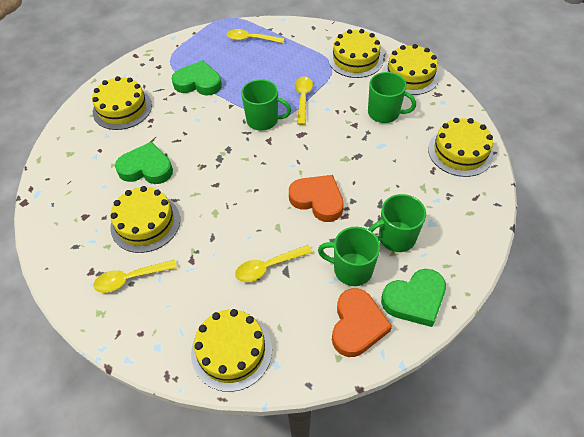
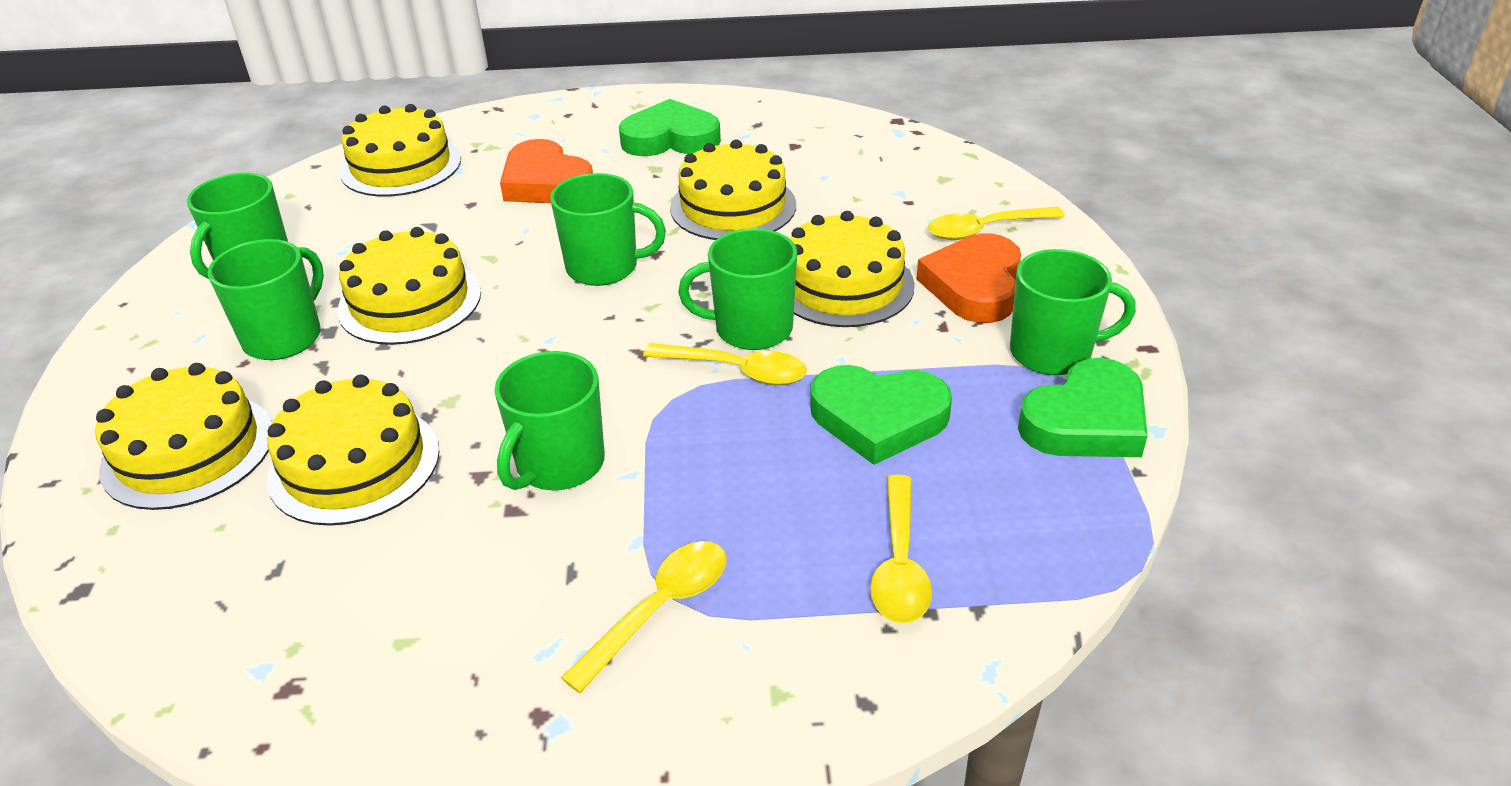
green mug: [241,79,291,131] [318,227,380,286] [368,72,416,123] [368,194,426,252] = 4 -> [187,173,288,279] [208,239,324,360] [494,351,605,490] [550,173,666,286] [678,228,797,350] [1010,249,1136,375] = 6

